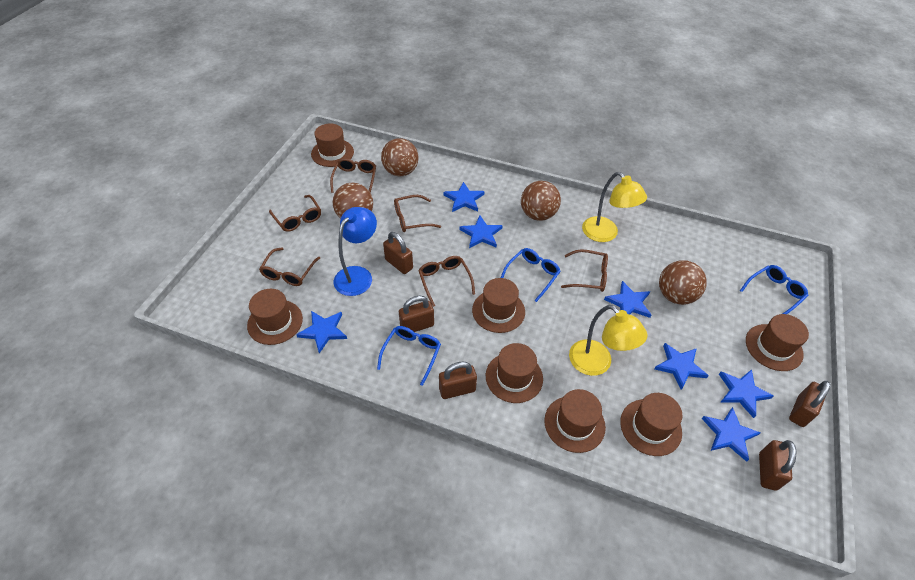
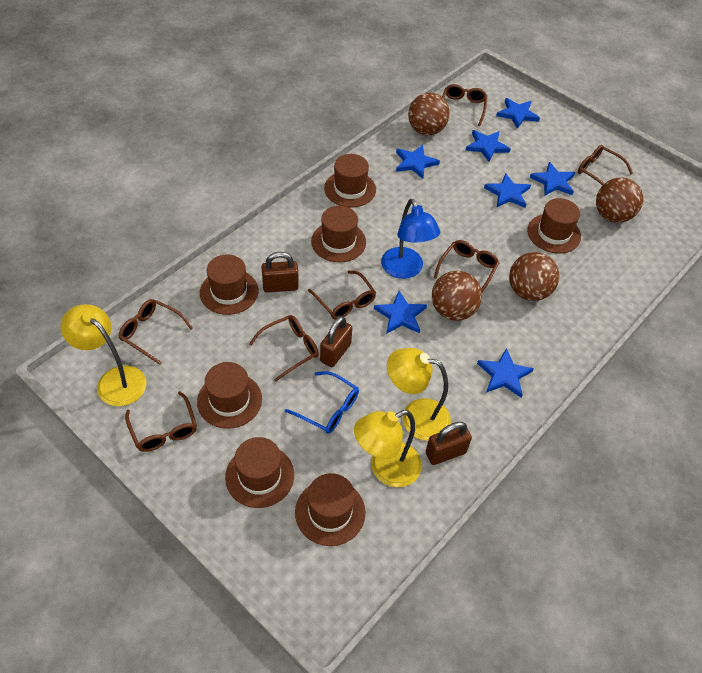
blue glasses: [377,326,441,386] [501,248,561,302] [740,265,808,314] = 3 -> [285,371,359,434] = 1
brown glasses: [259,248,320,286] [269,195,321,232] [330,158,376,193] [394,195,441,232] [418,256,475,307] [561,249,608,292] = 6 -> [118,299,193,365] [125,391,197,452] [249,315,319,382] [308,270,376,320] [434,240,499,292] [442,84,487,126] [578,145,633,185] = 7
brown padlock: [383,232,413,274] [399,296,434,332] [439,361,477,399] [759,440,796,491] [789,381,831,427] = 5 -> [261,252,299,292] [320,316,352,367] [426,422,472,465] = 3
yellow lamp: [569,305,647,376] [582,172,647,242] = 2 -> [61,304,147,406] [354,410,422,487] [387,348,451,441] = 3

